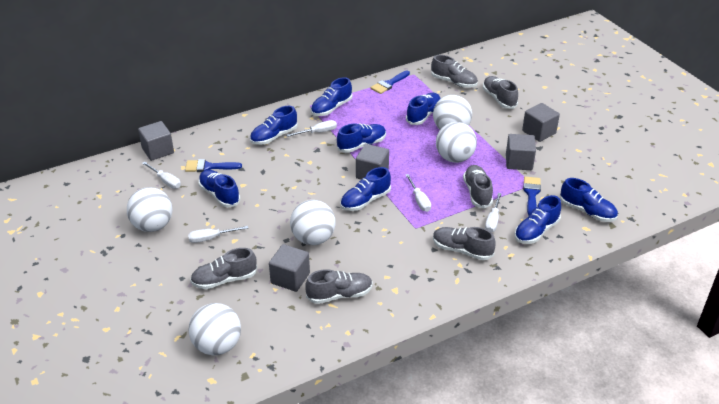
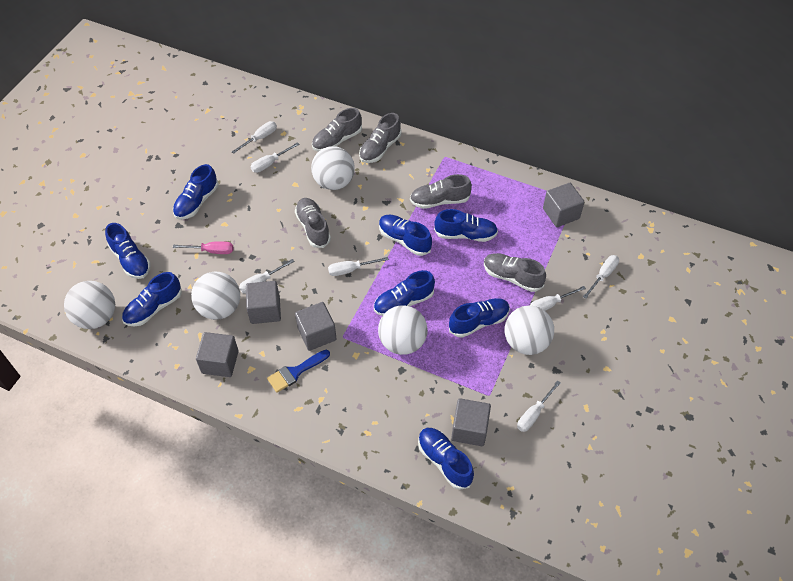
blue brush: [185,159,242,172] [371,70,410,94] [523,177,541,215] = 3 -> [267,350,330,393] = 1
grey shoe: [190,248,257,289] [305,269,373,304] [431,55,478,88] [433,227,496,260] [463,165,493,208] [483,76,518,109] = 6 -> [295,198,331,248] [312,108,362,152] [359,113,401,163] [410,174,472,209] [484,253,546,292] = 5
pink screwdriver: none = 0 -> [173,241,233,254] = 1
white screwdriver: [142,162,181,189] [188,226,248,243] [287,120,337,137] [406,174,431,212] [485,193,502,232] = 5 -> [232,121,277,154] [239,259,294,294] [250,142,300,173] [328,257,389,276] [517,381,560,432] [530,286,586,311] [583,255,619,299] = 7

